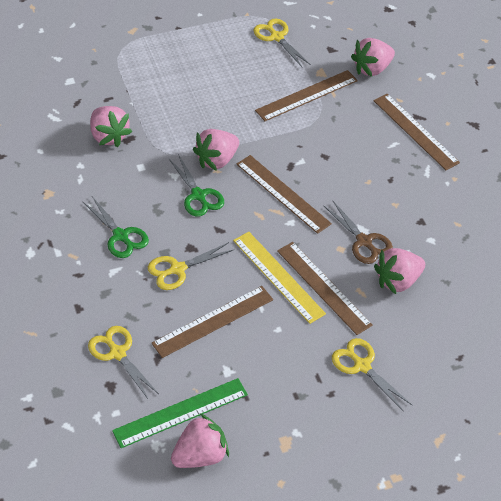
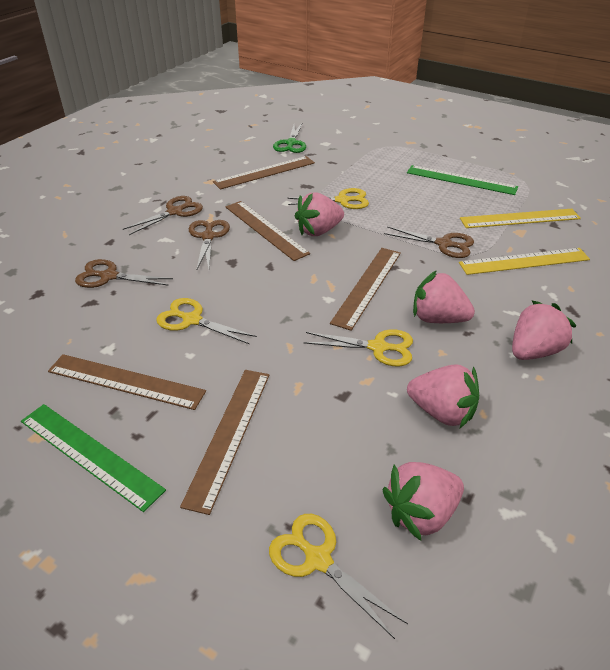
brown scissors: [324,200,393,264] = 1 -> [75,259,173,288] [123,196,203,235] [189,220,230,270] [384,226,474,258] = 4
green ruler: [112,378,248,448] = 1 -> [21,404,166,512] [407,165,518,195] = 2
green scissors: [83,196,149,258] [169,154,224,217] = 2 -> [273,122,306,153] = 1
yellow ruler: [233,232,326,324] = 1 -> [459,248,590,275] [460,209,581,228] = 2

